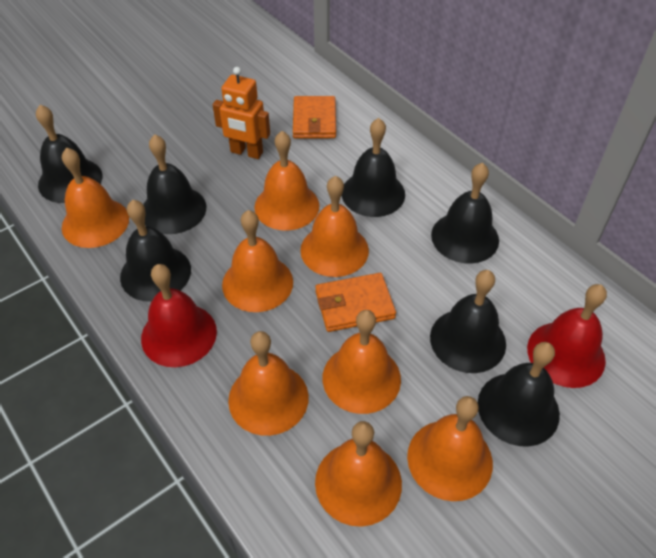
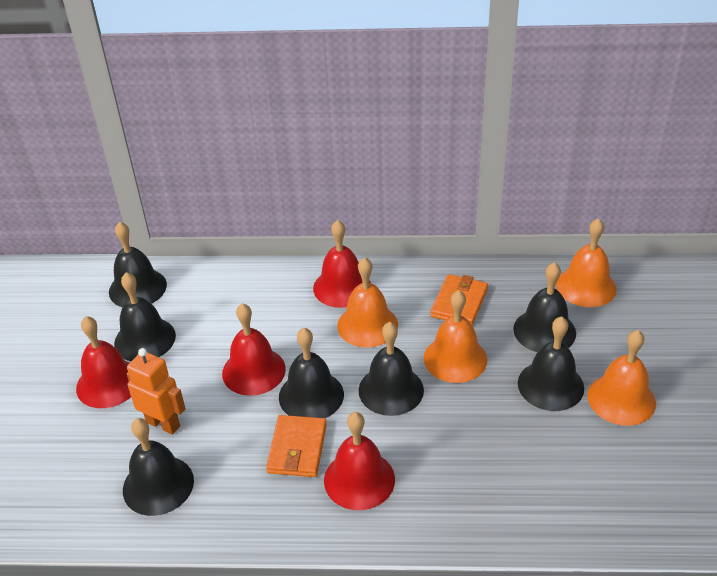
orange bell: [62,147,129,248] [222,210,293,312] [228,331,309,436] [254,131,319,231] [300,176,369,277] [315,421,402,527] [323,310,401,414] [407,396,493,501] = 8 -> [337,257,398,348] [424,290,487,383] [556,218,617,307] [587,330,656,426] = 4
red bell: [141,264,217,367] [527,284,607,388] = 2 -> [76,316,131,408] [222,303,286,396] [313,220,371,308] [324,412,395,510] = 4

